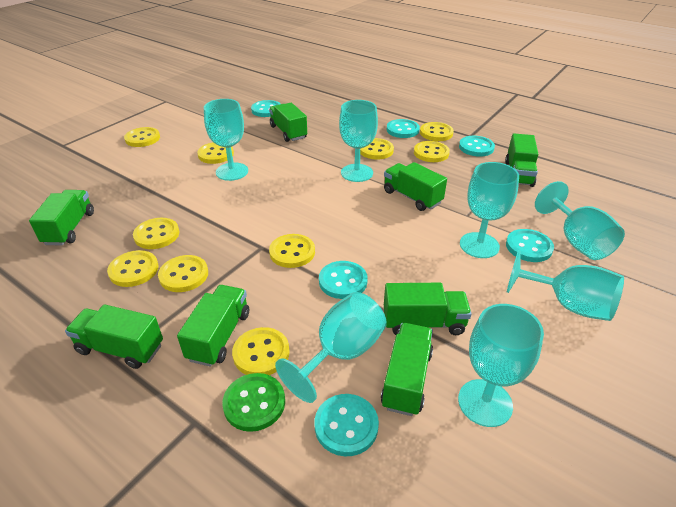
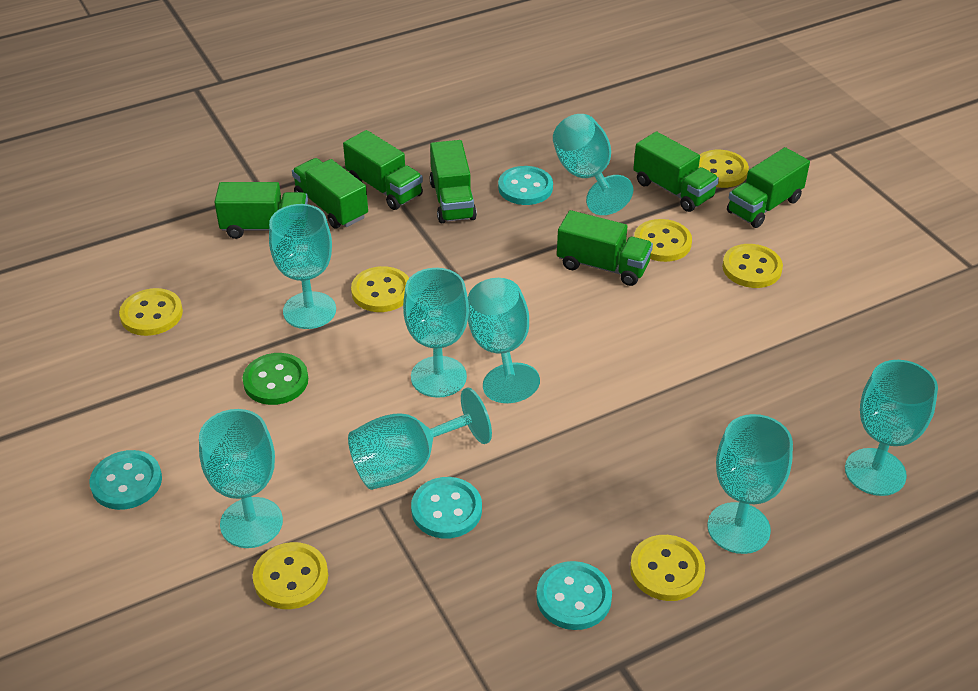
green truck: [29,190,94,245] [65,304,163,369] [177,285,249,367] [269,103,307,142] [381,323,433,416] [384,162,447,211] [384,283,472,335] [505,133,539,187] = 8 -> [214,182,308,239] [292,158,368,229] [343,130,423,210] [430,140,477,224] [557,210,653,286] [633,131,719,212] [727,147,810,228] = 7
turquoise button: [251,100,281,117] [315,394,379,456] [319,261,368,299] [387,119,420,138] [459,136,495,157] [506,229,554,262] = 6 -> [89,450,162,510] [411,477,482,539] [498,166,553,205] [536,561,612,630] = 4
turquoise goblet: [204,99,248,181] [275,292,387,403] [339,100,378,182] [458,304,544,427] [460,162,519,258] [507,250,624,321] [535,181,625,260] = 7 -> [199,409,283,548] [269,204,336,329] [348,387,492,490] [403,268,469,398] [468,278,540,403] [553,114,634,215] [707,414,793,554] [845,360,938,496] = 8
yellow button: [107,250,159,287] [124,127,160,147] [133,218,179,249] [158,255,208,292] [197,142,234,164] [232,327,290,375] [269,234,315,268] [360,138,394,160] [414,141,450,162] [420,122,454,141] = 10 -> [119,288,183,336] [253,542,328,609] [351,266,409,312] [630,535,705,601] [634,219,692,262] [699,150,749,188] [722,244,783,288] = 7

